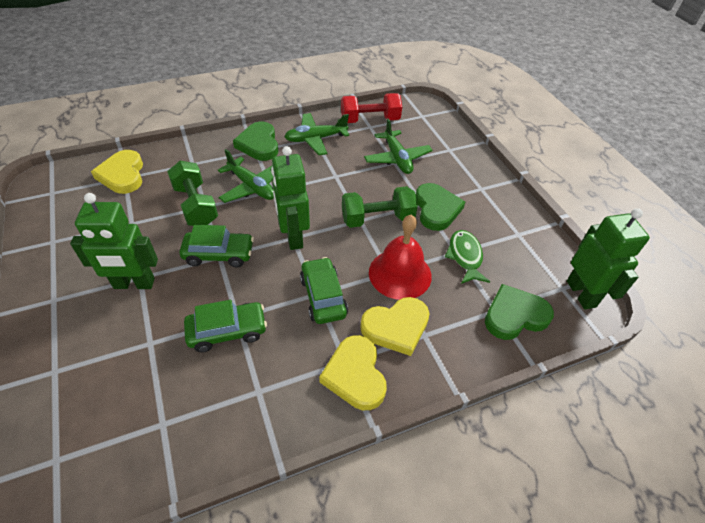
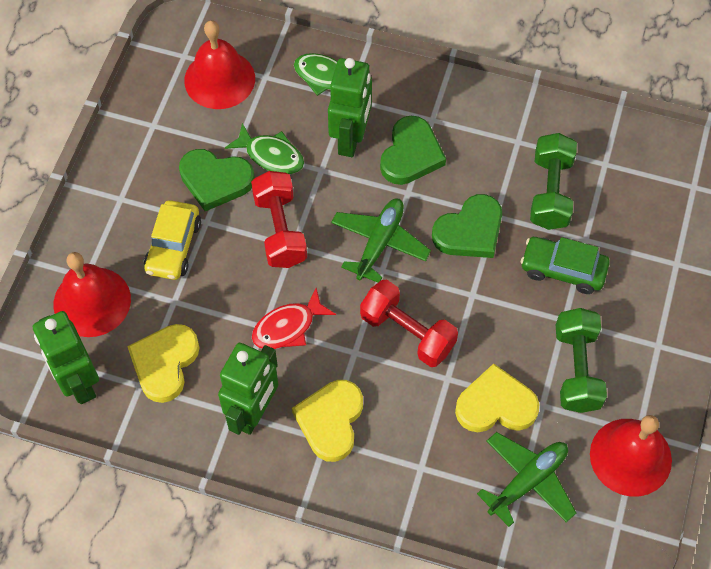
green car: [179,225,254,267] [184,300,267,352] [300,257,348,324] = 3 -> [521,237,610,294] = 1
green fish: [445,230,490,284] = 1 -> [225,123,304,174] [294,53,372,96] = 2
green plane: [218,149,274,203] [284,113,349,155] [364,118,433,174] = 3 -> [331,199,431,283] [477,432,576,527] = 2
red bell: [369,215,432,300] = 1 -> [54,252,131,337] [184,20,255,109] [590,415,672,497] = 3
red dumbbell: [341,93,402,123] = 1 -> [251,171,307,268] [360,280,458,367] = 2
red fish: none = 0 -> [252,288,336,349] = 1
yellow car: none = 0 -> [144,200,201,280] = 1

